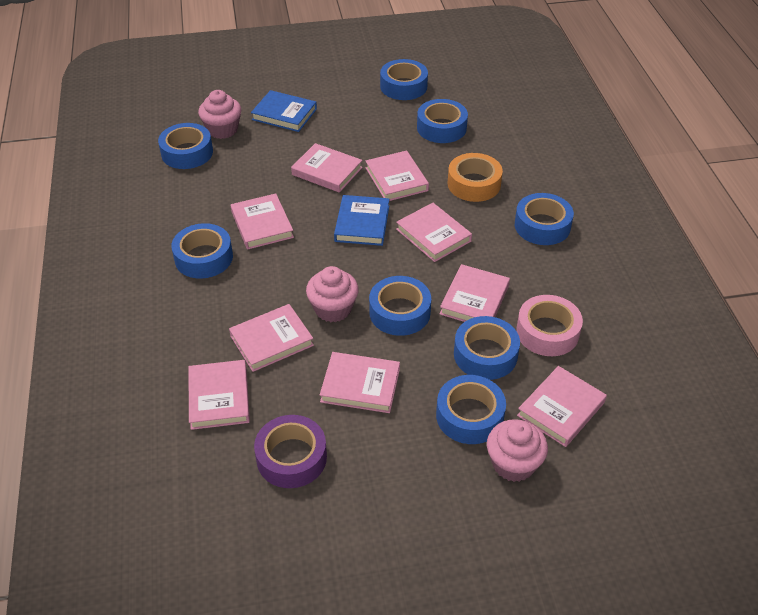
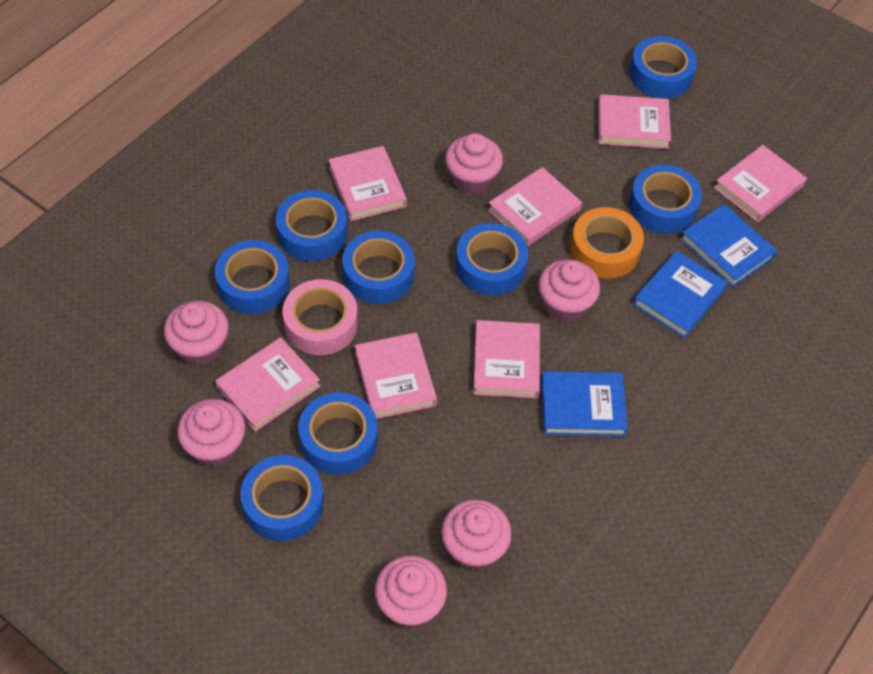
blue book: [251,90,317,132] [334,195,389,246] = 2 -> [541,371,628,437] [633,251,728,338] [680,204,777,287] = 3
pink book: [188,360,250,430] [229,304,314,372] [231,194,294,250] [291,143,363,193] [320,352,400,413] [366,150,429,201] [396,203,472,262] [440,264,510,322] [517,366,607,447] = 9 -> [215,337,321,432] [328,146,407,221] [355,333,437,419] [473,320,540,398] [488,167,582,247] [598,94,671,149] [714,145,807,222] = 7
pink cupcake: [198,90,241,139] [306,266,359,322] [487,419,548,482] = 3 -> [164,301,229,366] [177,399,246,467] [375,555,447,628] [441,499,512,570] [445,133,503,195] [538,259,600,322] = 6
purple tape: [254,415,327,488] = 1 -> none = 0

